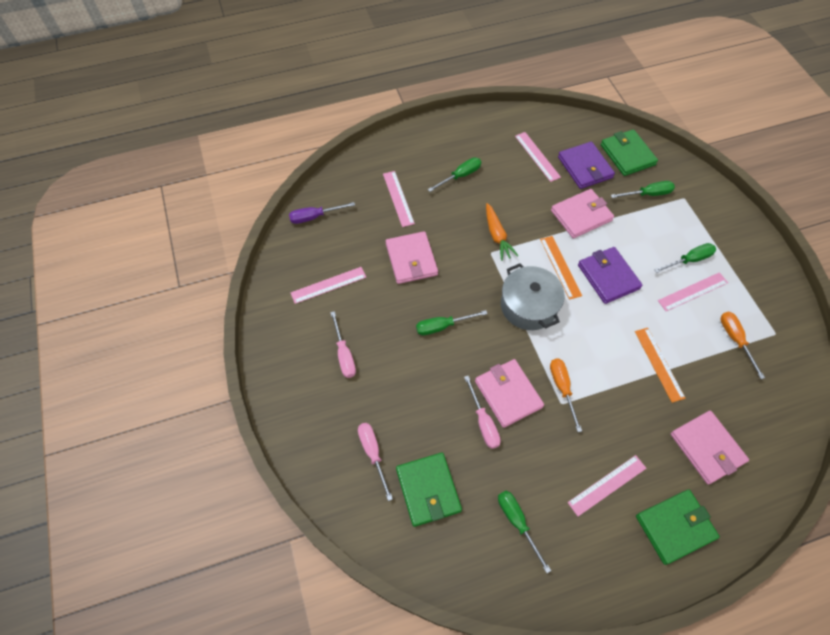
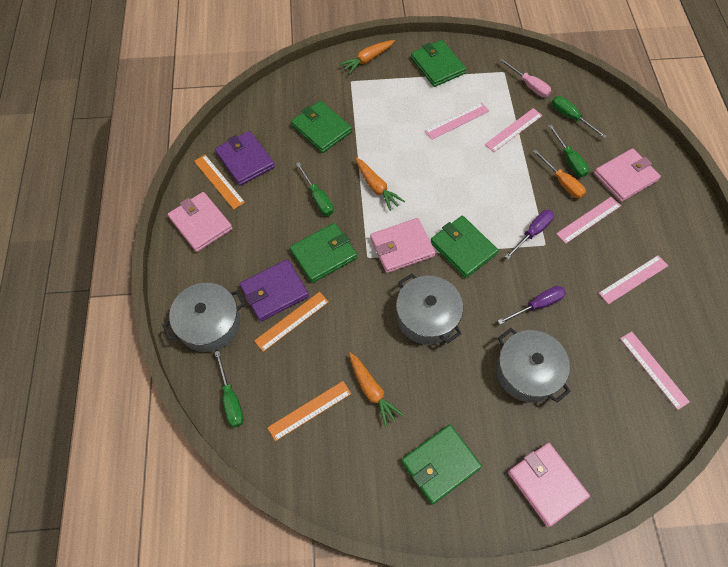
green screwdriver: [416,310,487,335] [428,157,481,192] [498,491,551,573] [611,181,675,198] [654,243,716,273] = 5 -> [215,350,244,427] [296,162,334,216] [548,124,589,177] [552,96,607,138] = 4
green wallet: [396,453,462,527] [601,129,658,176] [636,489,720,565] = 3 -> [290,223,357,283] [291,101,352,153] [401,425,482,505] [411,40,466,87] [430,216,499,278] = 5
grey pot: [501,263,565,330] = 1 -> [162,283,245,352] [396,274,463,345] [496,328,571,403] = 3
orange carrot: [486,203,518,261] = 1 -> [339,40,395,74] [349,352,404,427] [355,158,405,211] = 3
orange ruler: [540,236,582,300] [635,328,686,403] = 2 -> [194,155,245,209] [254,292,329,352] [267,381,351,441] = 3
orange screwdriver: [550,359,582,432] [721,312,765,379] = 2 -> [533,149,586,199] = 1
pink screwdriver: [330,311,356,378] [358,423,393,501] [464,376,501,449] = 3 -> [499,59,551,97] = 1
purple screwdriver: [289,202,355,224] = 1 -> [498,286,566,324] [505,210,554,259] = 2

